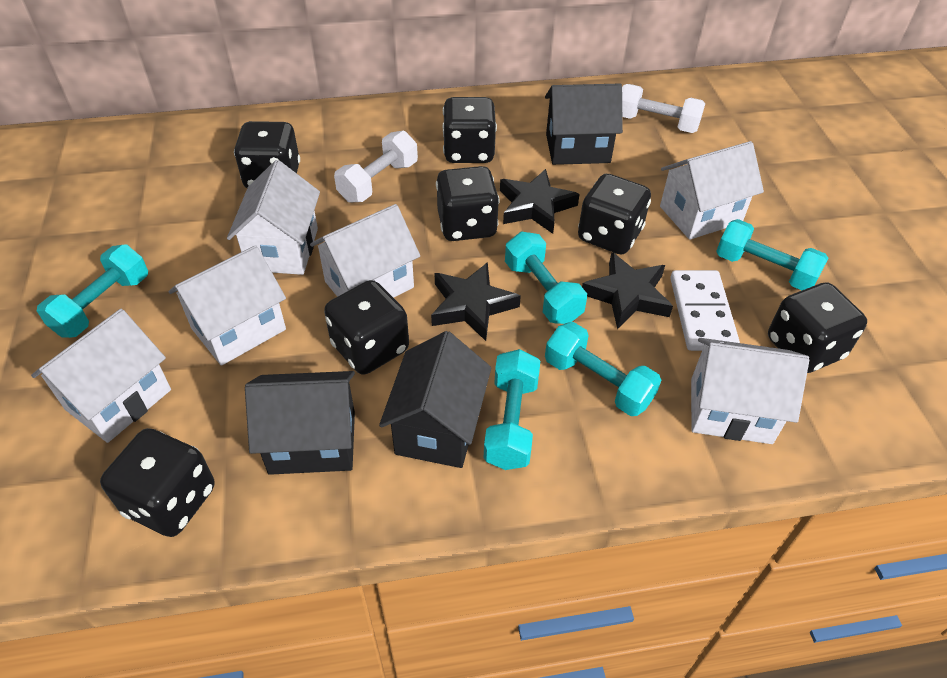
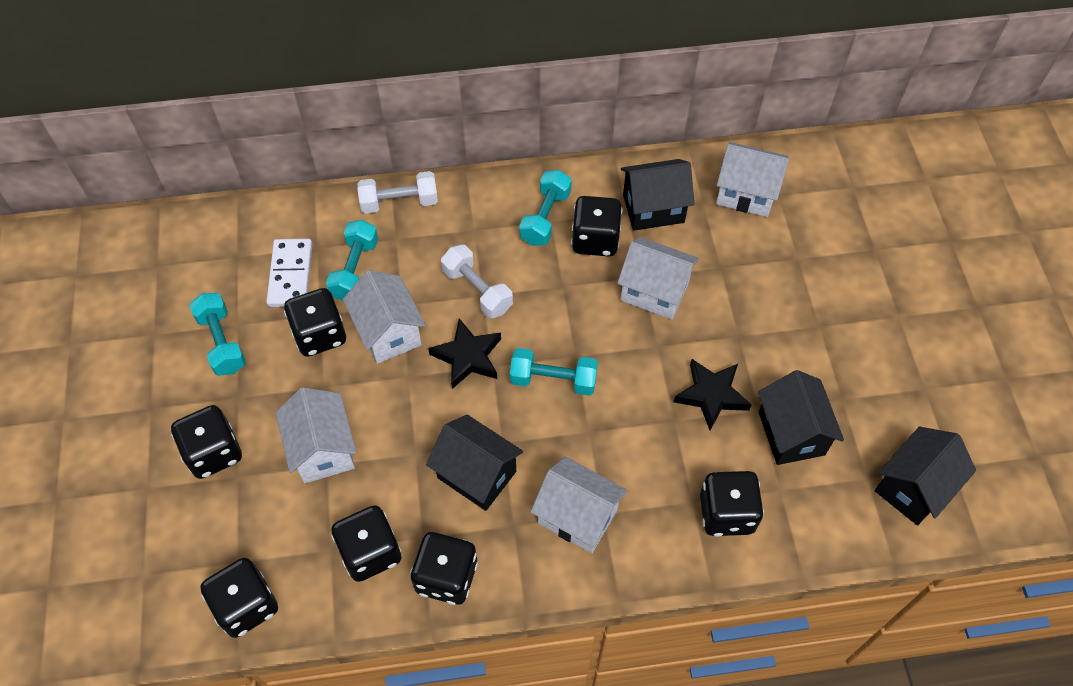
black house: [245,371,355,475] [379,331,491,468] [545,84,623,165] = 3 -> [426,415,523,511] [621,159,694,231] [758,370,844,465] [875,427,976,526] = 4
black star: [431,262,521,341] [500,169,580,234] [582,252,673,329] = 3 -> [428,318,501,389] [674,359,752,431] = 2
turquoise dumbbell: [37,244,148,338] [484,349,540,470] [505,232,587,324] [545,322,661,416] [716,219,828,290] = 5 -> [190,293,246,376] [326,220,378,301] [510,348,598,396] [519,170,572,246] = 4
white house: [31,309,171,443] [168,245,286,366] [227,160,320,275] [310,204,420,298] [660,141,764,240] [691,338,809,444] = 6 -> [275,387,357,483] [343,270,426,364] [531,457,628,553] [617,237,699,320] [716,142,789,217] = 5

